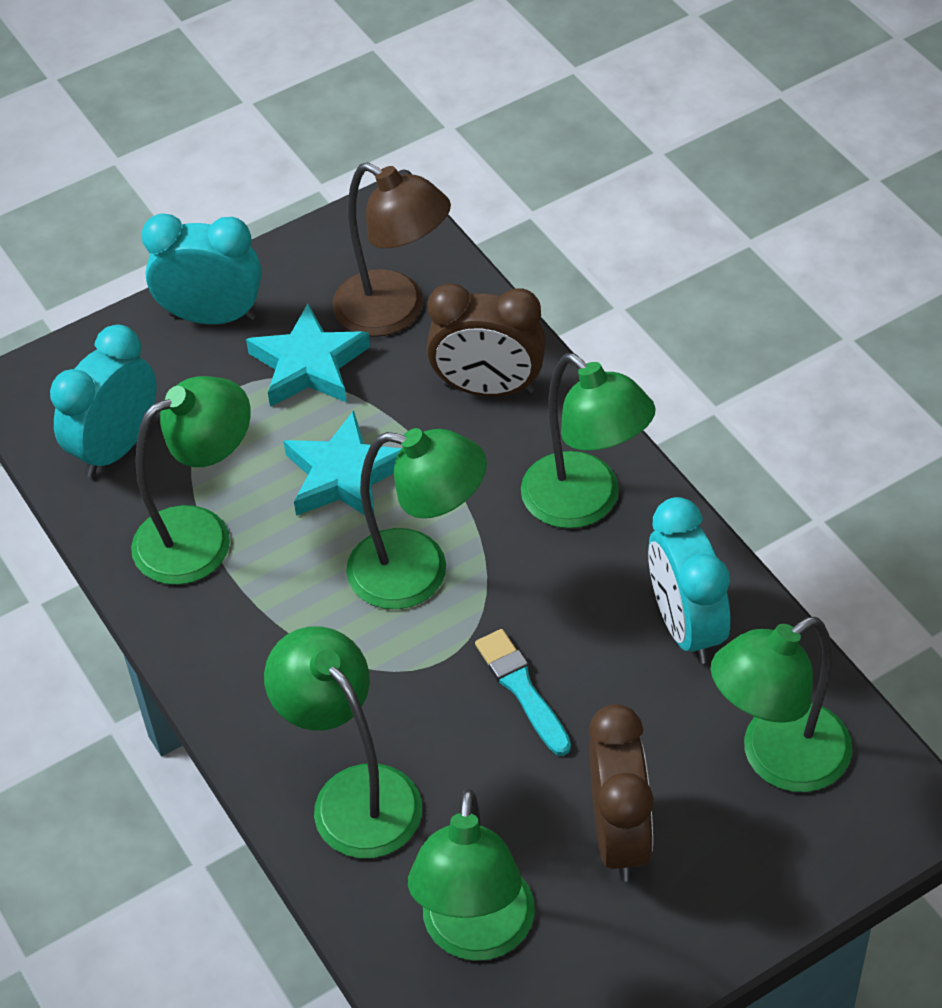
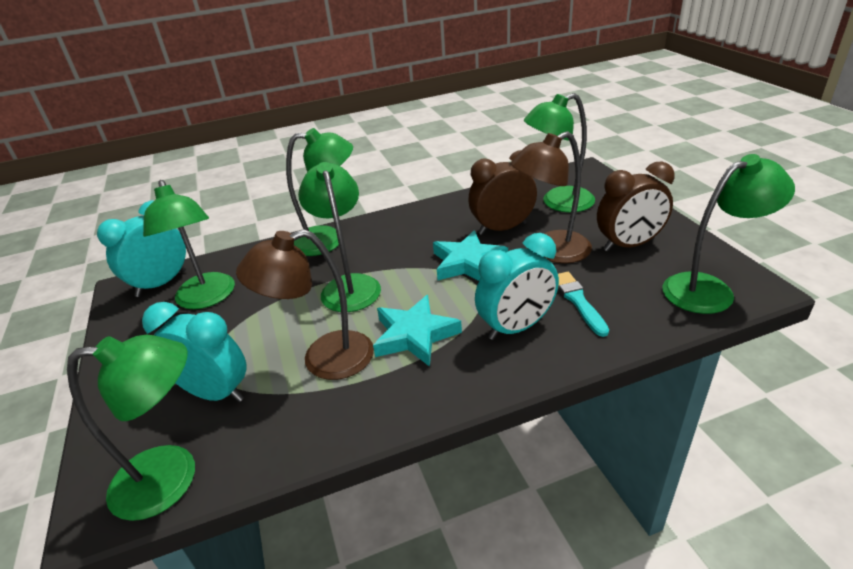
brown lamp: [333,162,451,337] = 1 -> [236,229,374,380] [511,131,592,263] = 2

